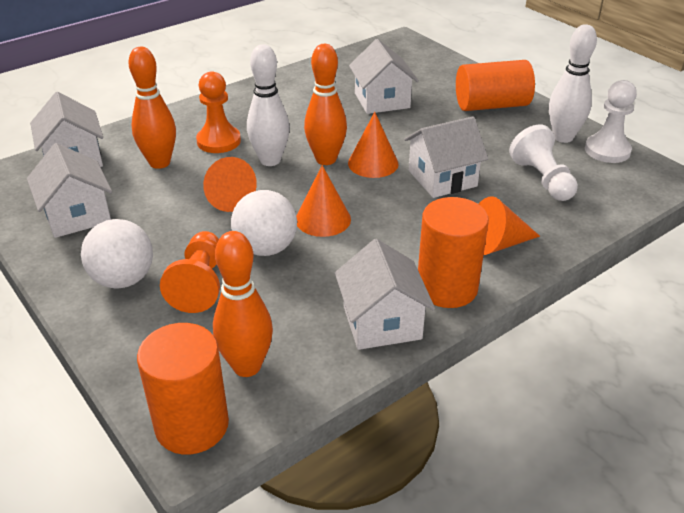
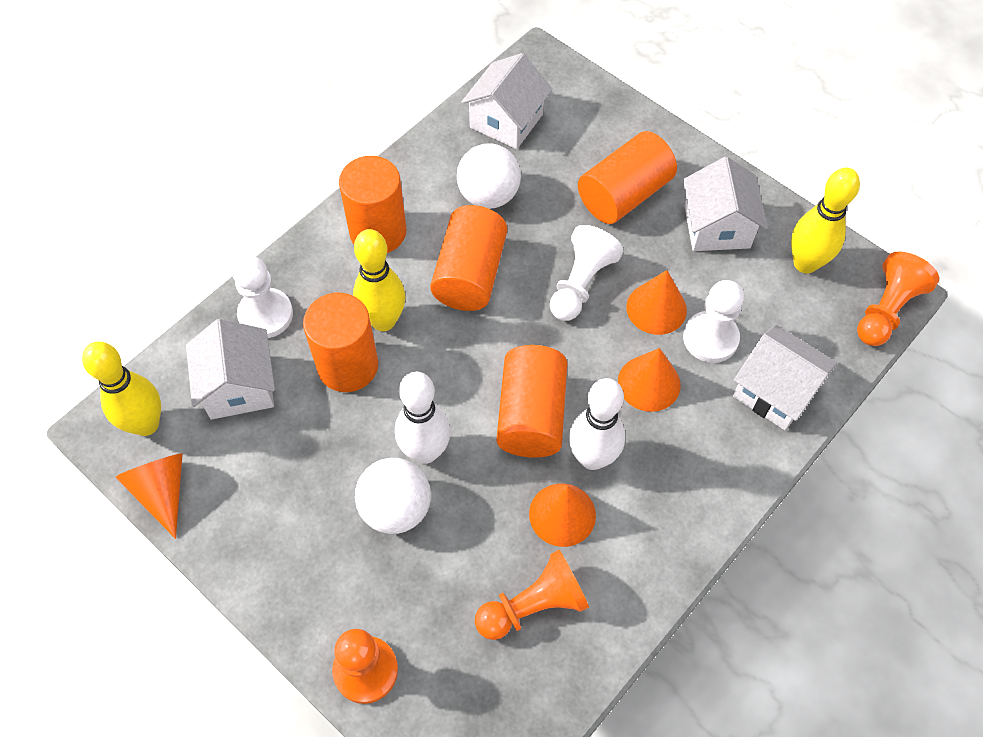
orange bowling pin: [128,47,176,169] [213,231,273,377] [304,44,347,165] = 3 -> none = 0
orange cylinder: [137,323,229,455] [418,197,489,308] [456,60,535,111] = 3 -> [303,293,378,392] [339,156,406,253] [430,205,507,311] [497,345,567,458] [578,131,677,224] = 5
orange pawn: [160,231,220,313] [196,71,241,153] = 2 -> [332,629,398,704] [475,550,589,640] [857,252,939,346] = 3
white house: [27,143,112,238] [30,92,103,167] [335,239,435,350] [349,39,419,114] [404,116,488,198] = 5 -> [186,319,275,420] [461,53,552,149] [683,157,768,251] [733,325,838,430] = 4
white pawn: [509,125,578,201] [585,80,637,163] = 2 -> [232,256,293,338] [550,225,623,321] [683,280,744,363] = 3
yellow bowling pin: none = 0 -> [82,341,161,436] [353,229,405,331] [791,168,860,273] = 3

